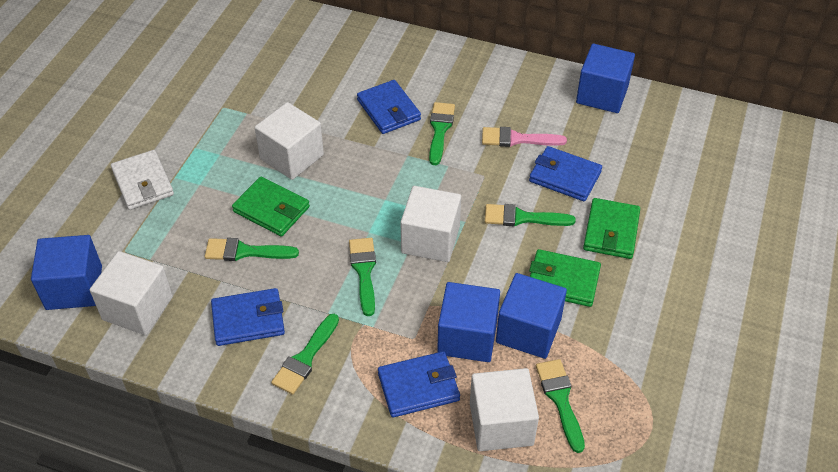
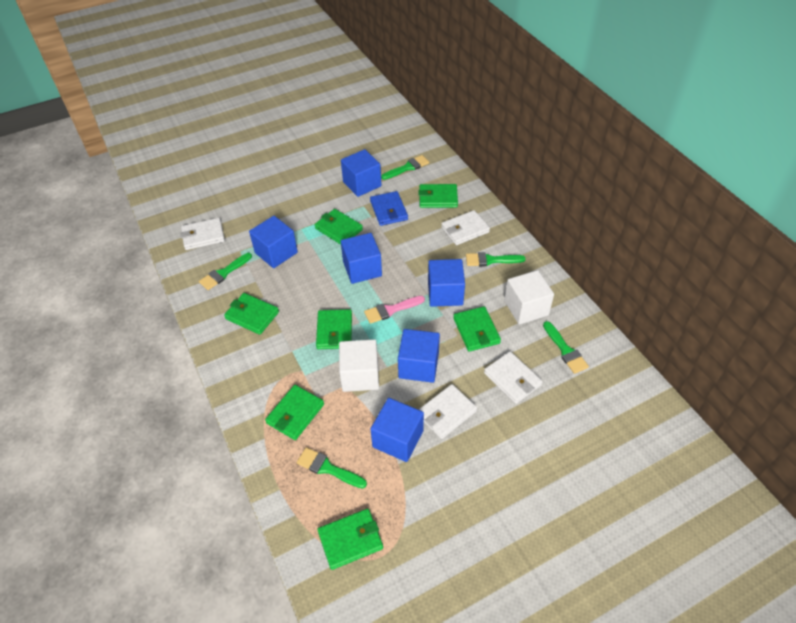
blue cube: [31,235,102,310] [437,282,500,362] [496,273,567,359] [576,44,635,113] = 4 -> [249,216,298,268] [341,149,382,197] [341,233,382,284] [371,398,424,462] [398,329,440,383] [428,259,465,307] = 6
blue wallet: [211,288,285,346] [357,80,421,134] [378,351,460,417] [529,146,602,201] = 4 -> [370,191,408,226] = 1
green brush: [205,238,299,261] [271,314,339,395] [349,238,376,316] [429,102,455,165] [485,204,575,226] [536,359,585,453] = 6 -> [199,253,252,290] [297,447,367,488] [381,155,429,180] [466,252,526,266] [543,321,589,374] = 5
green wallet: [232,177,310,236] [529,249,601,307] [583,198,640,259] = 3 -> [224,293,279,335] [265,385,324,440] [314,209,363,245] [316,309,352,349] [317,509,383,570] [418,184,458,208] [453,306,501,352] = 7
white cube: [90,251,173,335] [255,102,324,180] [400,186,461,262] [470,368,539,451] = 4 -> [339,339,379,392] [504,270,554,325] = 2
white wallet: [111,150,174,210] = 1 -> [180,218,225,250] [418,384,477,439] [441,210,490,245] [484,351,543,404] = 4

